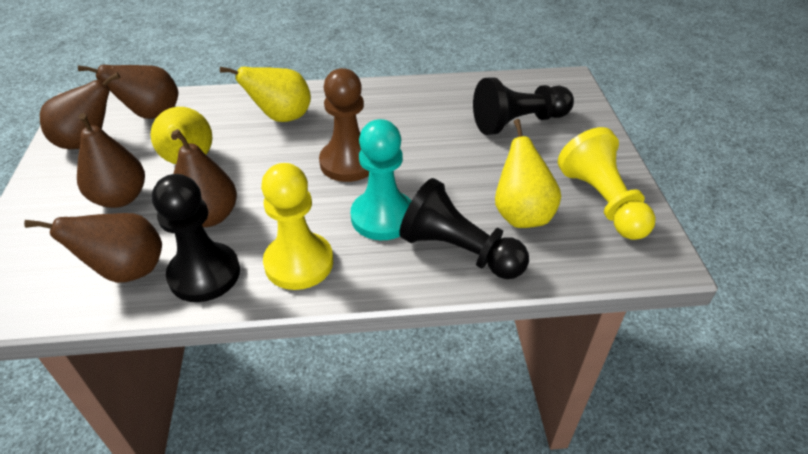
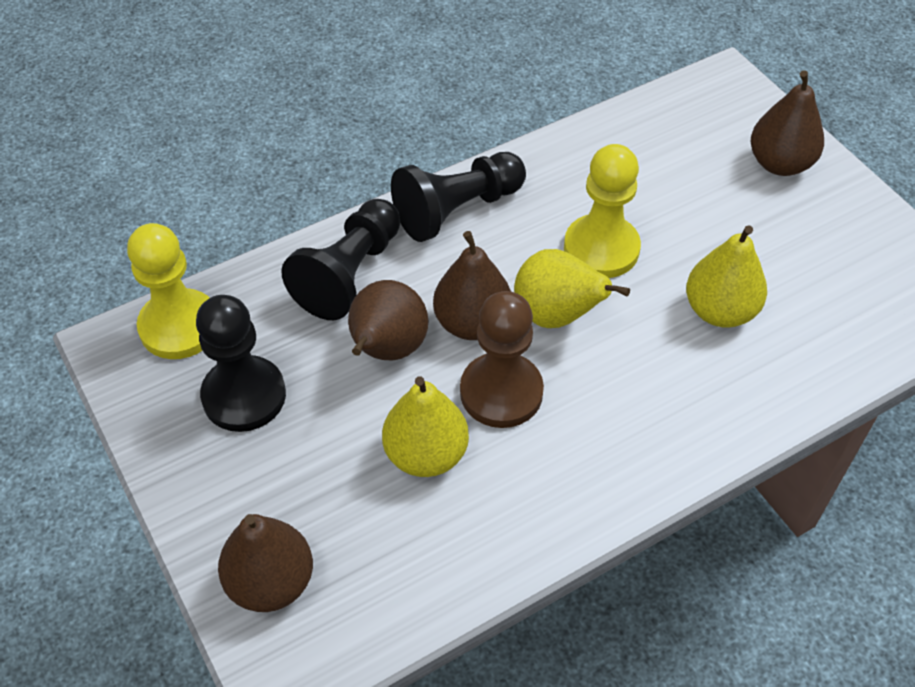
brown pear: [24,213,162,283] [40,73,120,149] [77,113,145,208] [78,65,178,119] [173,129,237,227] = 5 -> [218,514,313,612] [348,280,428,360] [433,231,511,340] [751,70,824,176] = 4
turquoise pawn: [351,119,411,240] = 1 -> none = 0

